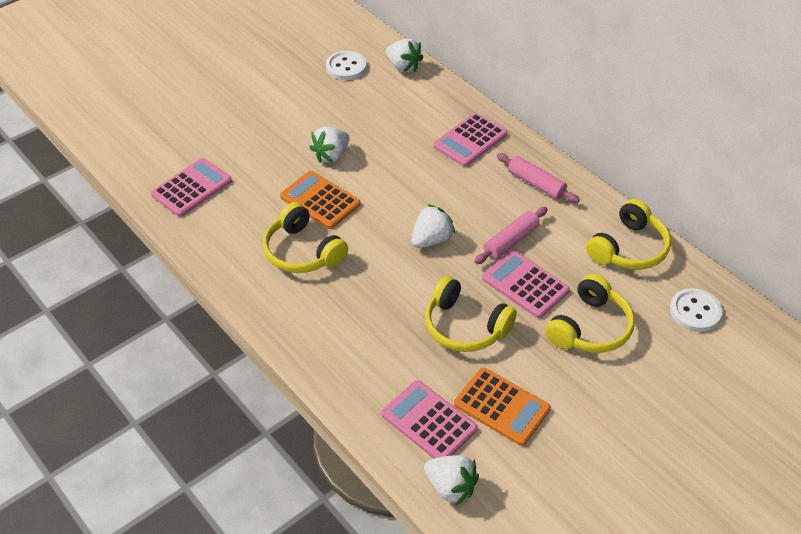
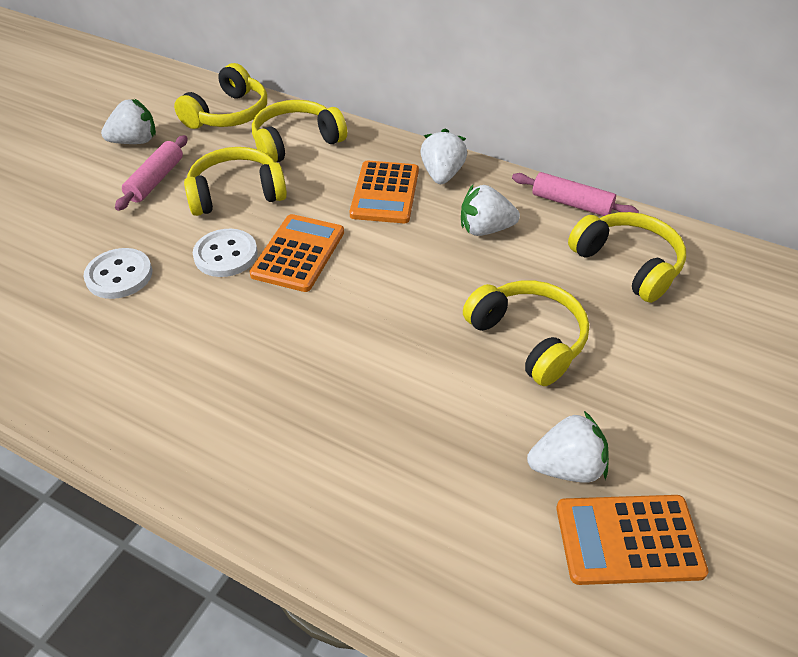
orange calculator: [280,171,360,229] [454,367,551,446] = 2 -> [249,214,344,292] [350,161,419,223] [556,495,709,585] = 3
pink calculator: [151,158,232,217] [381,380,478,458] [433,113,507,167] [482,250,570,318] = 4 -> none = 0
yellow headphones: [263,202,348,273] [425,276,517,352] [546,274,635,353] [586,199,671,270] = 4 -> [174,63,267,129] [184,147,287,216] [252,100,347,162] [463,280,589,386] [568,212,686,303] = 5

